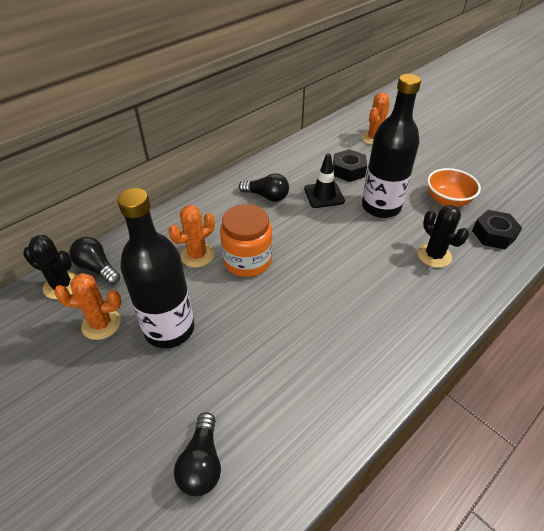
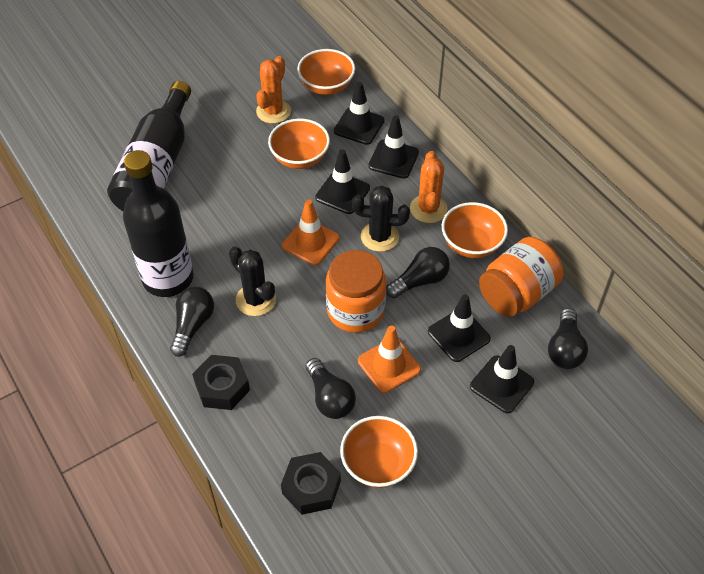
black light bulb: [69,237,120,285] [174,412,221,496] [239,173,289,202] = 3 -> [170,287,214,357] [306,358,356,419] [386,247,450,298] [548,308,588,369] = 4
black traffic cone: [304,153,345,208] = 1 -> [315,149,370,214] [334,82,384,145] [368,115,419,179] [428,295,491,362] [470,345,534,413] = 5
orange bowl: [427,168,481,207] = 1 -> [268,118,330,169] [297,49,355,95] [340,416,418,488] [442,202,508,258] = 4
orange cactus: [54,273,121,340] [168,205,215,268] [362,92,390,145] = 3 -> [256,56,291,124] [410,151,448,223] = 2
orange jar: [220,204,272,277] = 1 -> [326,250,386,333] [479,237,563,317] = 2
orange traffic cone: none = 0 -> [282,199,340,265] [358,325,421,393] = 2

